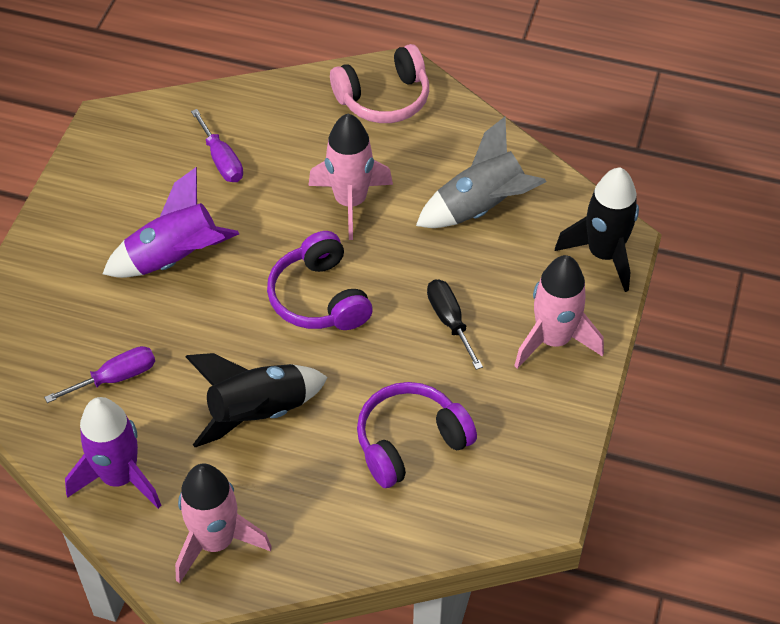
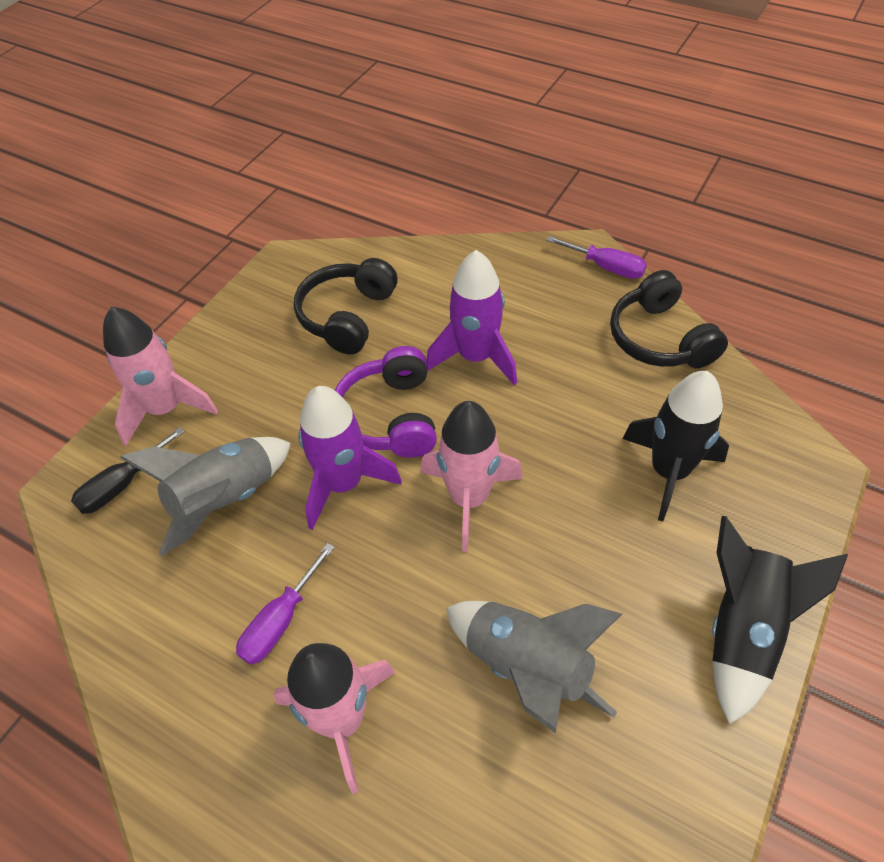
black headphones: none = 0 -> [294,258,398,354] [610,270,728,368] = 2
grey rocket: [416,117,546,228] = 1 -> [120,437,291,556] [446,601,622,733] = 2
pink headphones: [330,44,429,123] = 1 -> none = 0
purple headphones: [267,231,373,330] [357,382,477,488] = 2 -> [335,346,437,458] = 1

